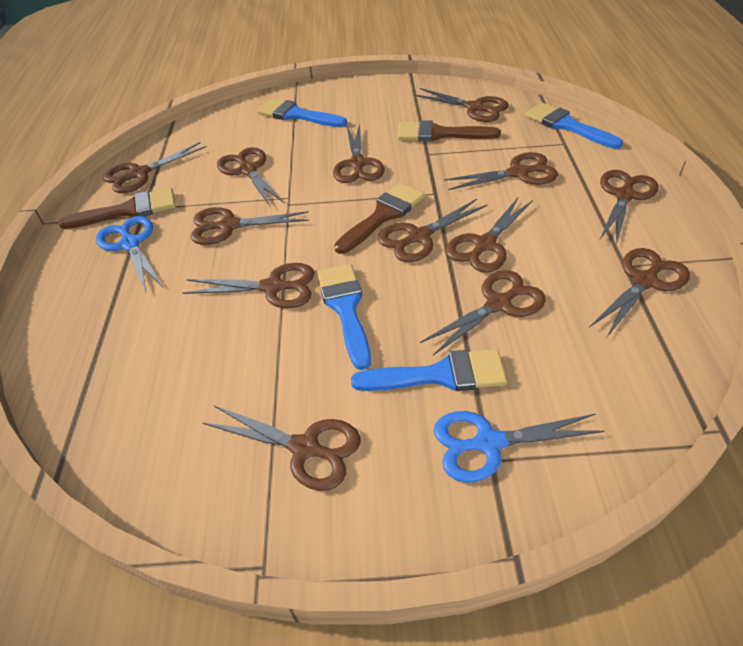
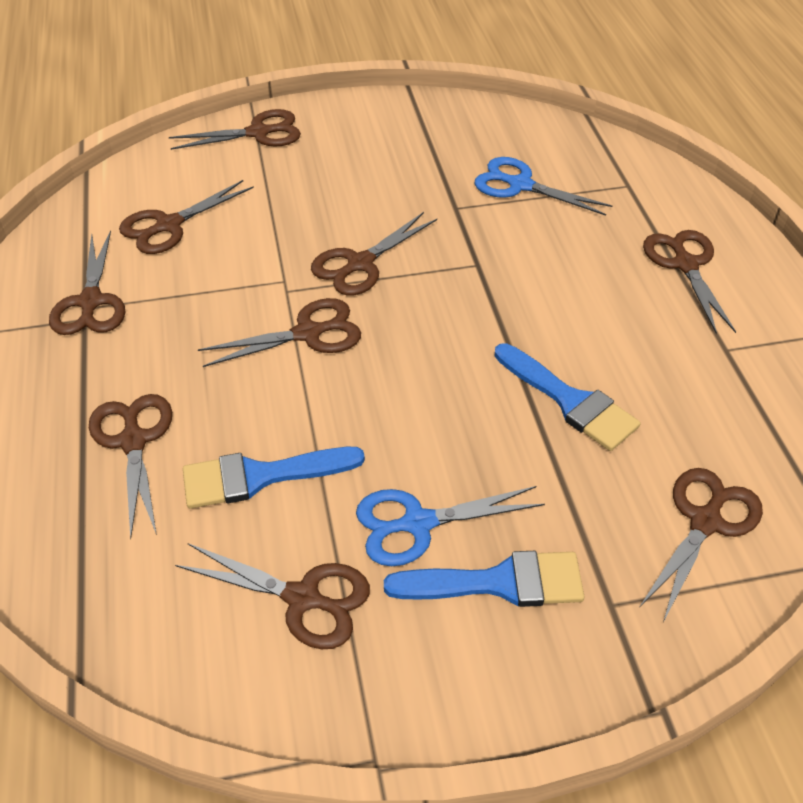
blue brush: [257,98,347,127] [317,264,371,370] [351,349,507,391] [525,103,623,149] = 4 -> [183,447,365,509] [384,551,585,607] [495,343,641,451] = 3
brown brush: [58,188,176,229] [334,183,425,254] [397,120,501,142] = 3 -> none = 0
brown scissors: [103,142,206,193] [183,263,315,309] [190,207,309,245] [203,405,361,491] [217,147,285,206] [333,123,385,183] [378,199,488,262] [414,88,509,122] [420,270,546,355] [444,152,558,190] [446,196,533,273] [589,248,690,337] [600,170,659,246] = 13 -> [49,230,125,335] [89,394,172,539] [119,180,254,254] [169,109,301,150] [175,543,370,649] [198,298,361,367] [311,212,437,295] [639,468,763,622] [643,230,736,334] = 9

